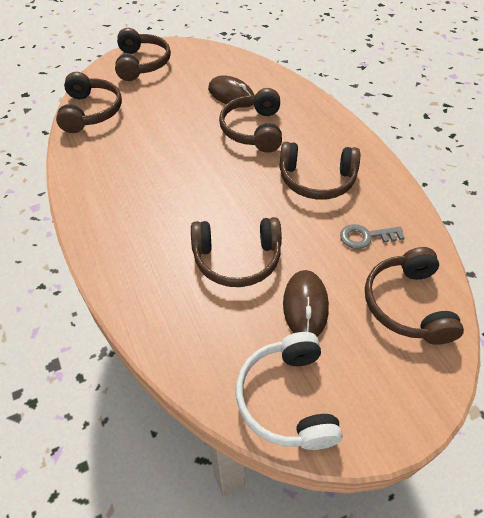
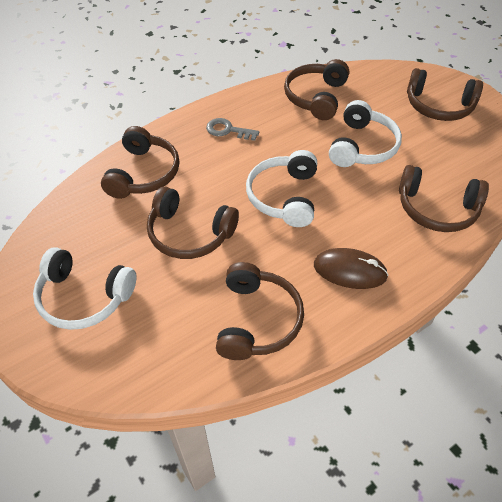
brown mouse: [208,75,254,108] [283,270,329,337] = 2 -> [314,248,389,289] = 1
white headphones: [236,332,343,450] = 1 -> [33,247,136,330] [246,150,317,227] [329,100,402,167] = 3

